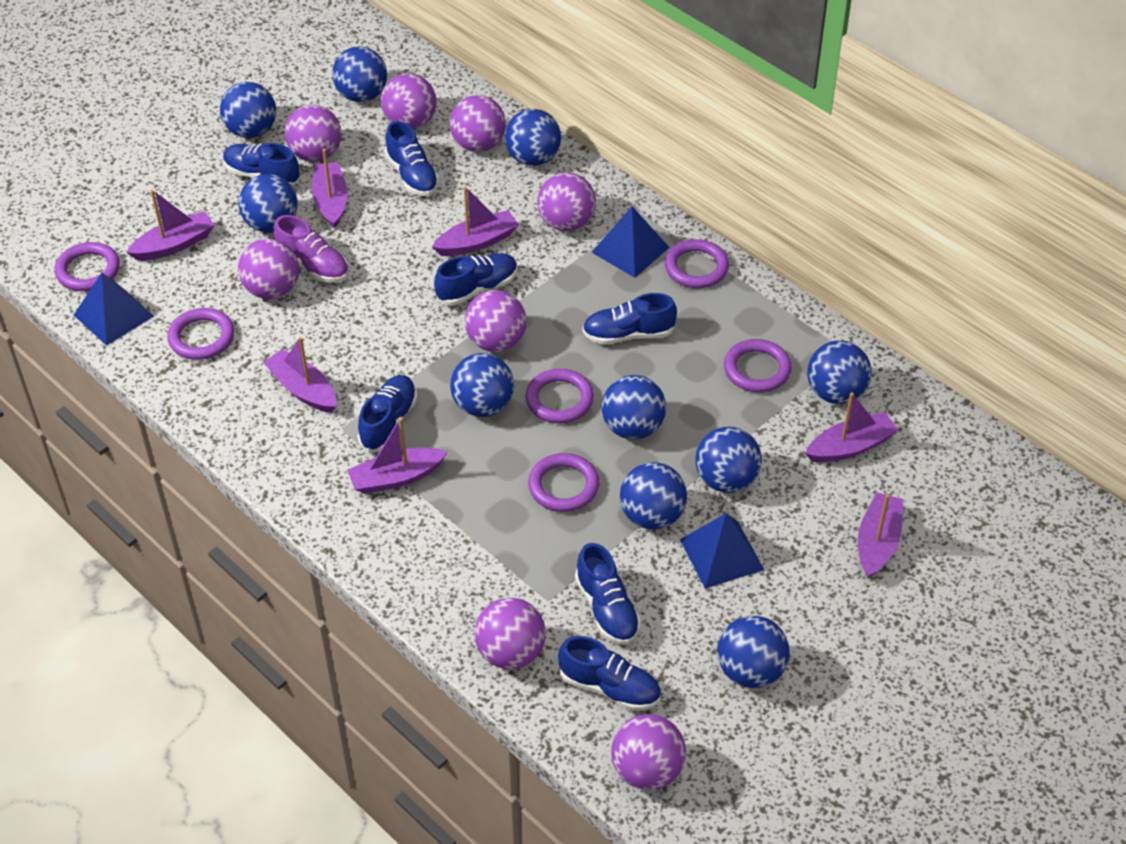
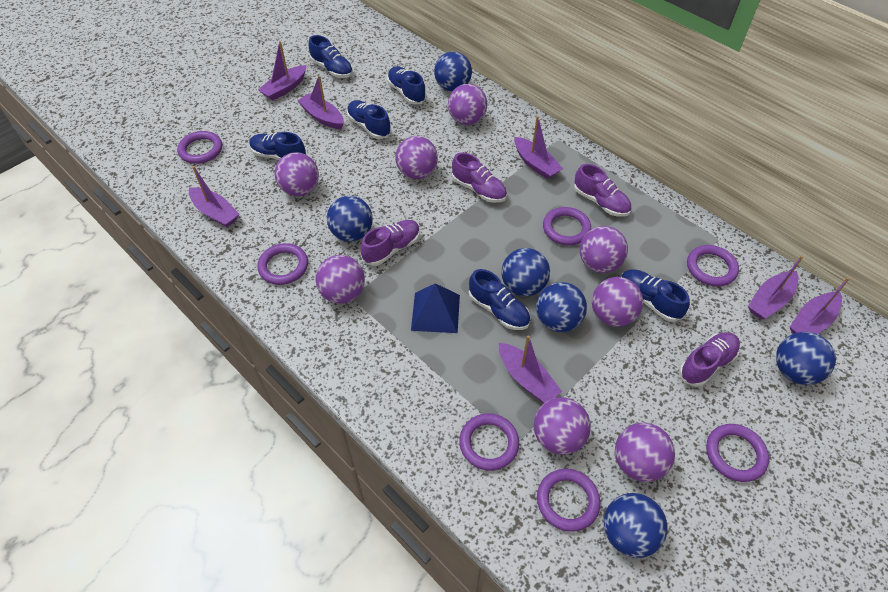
blue ball: [220,82,276,138] [239,174,298,233] [332,46,387,102] [450,353,514,417] [505,109,561,166] [602,375,666,440] [620,462,687,530] [695,427,762,493] [717,616,790,688] [807,341,871,404] = 10 -> [327,196,373,242] [434,51,472,91] [502,248,550,296] [536,282,587,332] [604,493,668,558] [776,332,836,385] = 6
blue pyramid: [74,272,154,346] [591,207,669,278] [680,513,764,589] = 3 -> [411,283,460,333] = 1
blue shoe: [223,143,300,186] [357,375,417,452] [385,121,439,196] [434,253,518,305] [558,636,661,711] [575,543,641,645] [582,293,677,345] = 7 -> [249,132,306,160] [308,35,353,78] [347,100,391,139] [387,66,426,105] [469,269,530,330] [621,269,690,322] = 6
purple ring: [55,242,120,291] [167,308,234,360] [525,369,594,423] [528,453,599,512] [665,239,729,288] [724,339,792,392] = 6 -> [177,131,222,164] [257,243,308,285] [459,413,519,471] [537,469,600,532] [543,207,591,245] [687,245,739,287] [706,424,769,482] = 7
purple shoe: [274,215,349,283] = 1 -> [361,220,420,266] [452,152,507,203] [574,164,631,217] [679,332,740,387] = 4

